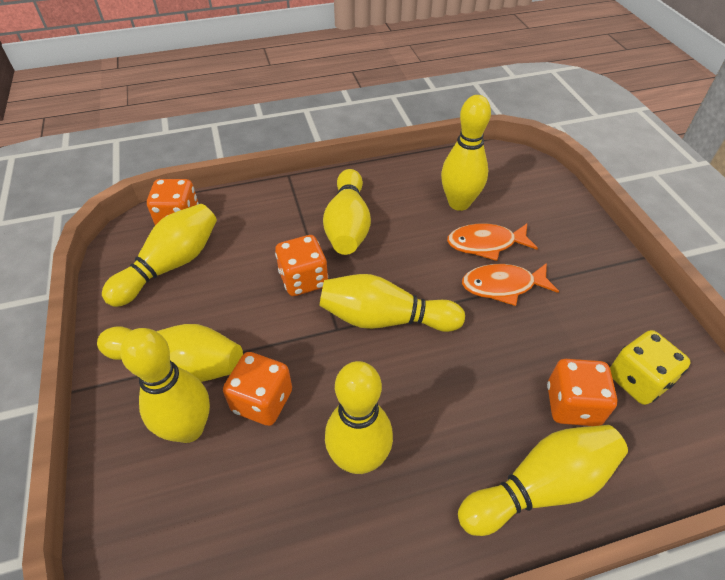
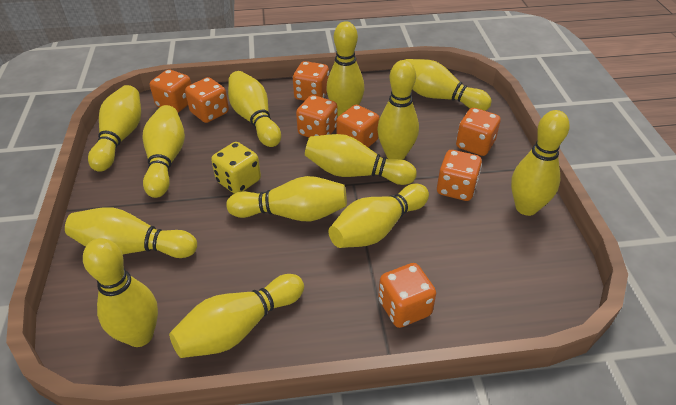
orange dice: [147,179,199,225] [223,352,292,426] [275,235,328,296] [547,359,618,426] = 4 -> [150,69,191,113] [185,77,229,123] [293,61,329,101] [296,95,338,137] [336,105,380,147] [378,263,436,328] [437,150,482,201] [456,108,501,156] = 8
orange fish: [447,224,538,261] [462,263,559,306] = 2 -> none = 0
yellow bowling pin: [97,324,243,382] [102,204,217,307] [120,328,210,443] [320,274,465,332] [323,169,371,255] [325,361,393,474] [441,95,491,211] [458,425,628,536] = 8 -> [65,207,197,258] [83,238,158,347] [88,85,141,172] [143,105,185,198] [169,274,304,358] [226,176,347,221] [228,71,281,147] [305,134,417,185] [326,21,365,116] [329,184,429,248] [377,60,419,160] [405,59,492,111] [511,110,570,216] = 13

